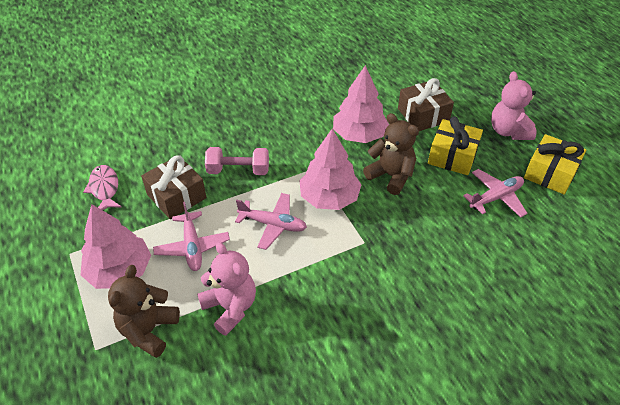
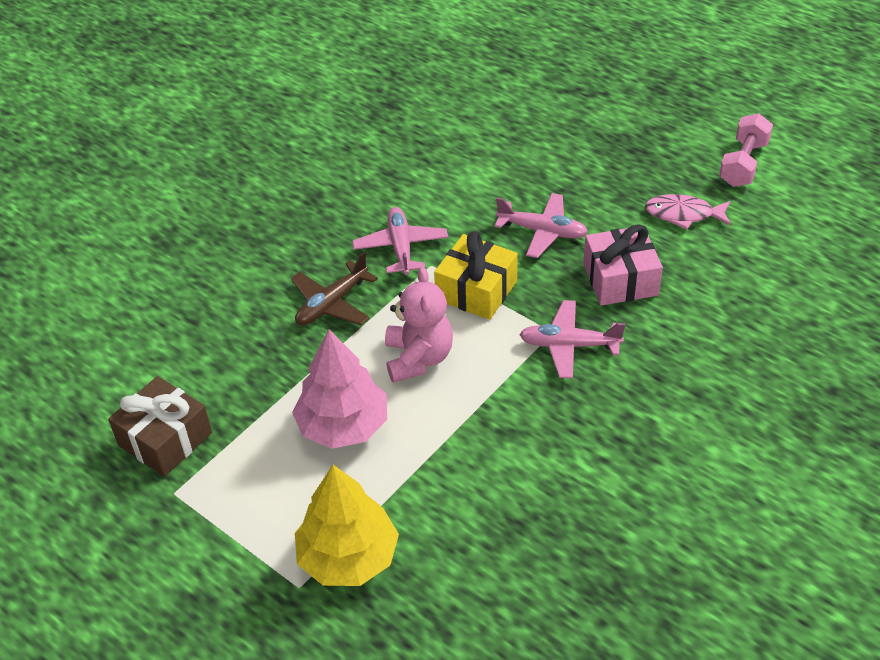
brown gift: [141,155,207,219] [398,78,454,131] = 2 -> [108,376,212,477] = 1
brown plane: none = 0 -> [291,252,378,325] = 1
brown teddy bear: [108,265,180,358] [363,113,419,195] = 2 -> none = 0
pink gift: none = 0 -> [583,224,663,306] = 1
pink teddy bear: [197,242,256,336] [491,71,536,140] = 2 -> [385,267,453,383] = 1
pink tree: [81,204,151,289] [299,129,362,210] [333,65,389,143] = 3 -> [292,330,387,449] = 1
yellow gift: [428,116,483,175] [524,134,586,195] = 2 -> [434,231,518,320] = 1
yellow tree: none = 0 -> [295,465,399,586] = 1

